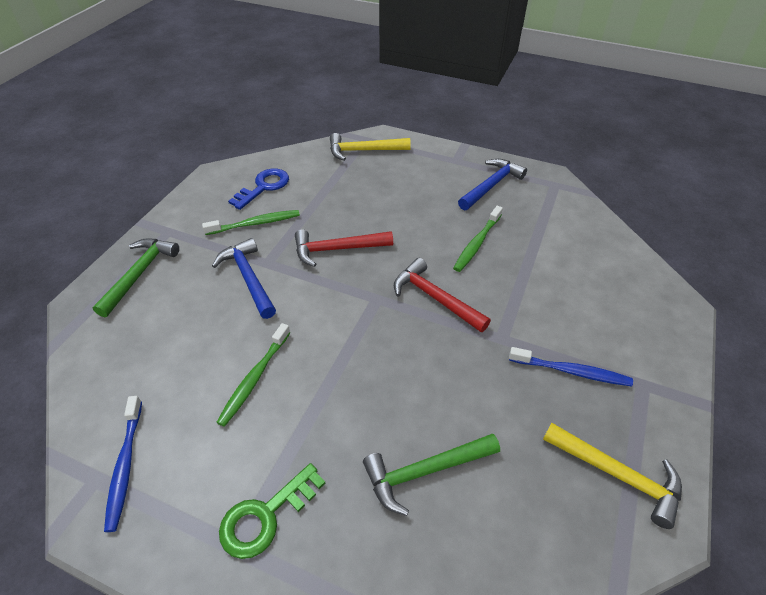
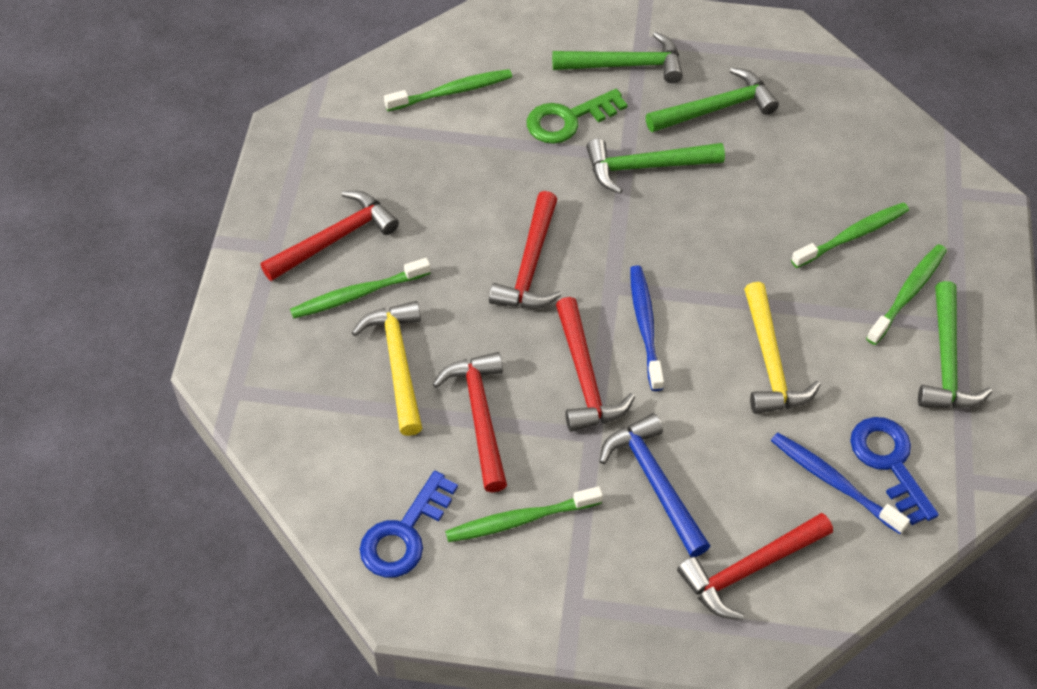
blue hammer: [212,238,276,319] [458,159,527,210] = 2 -> [599,413,710,557] = 1
blue key: [228,168,289,210] = 1 -> [360,471,458,578] [850,417,939,525] = 2
green hammer: [92,238,179,317] [363,433,500,516] = 2 -> [552,32,683,83] [586,139,725,194] [646,67,779,132] [918,281,992,408] = 4
green toothbrush: [202,210,300,235] [216,323,291,427] [453,206,503,272] = 3 -> [290,258,431,319] [384,69,512,111] [445,486,603,542] [791,202,909,268] [866,244,947,345] = 5
red hammer: [295,229,393,267] [394,258,491,332] = 2 -> [261,191,399,281] [433,352,507,492] [489,191,561,308] [556,297,635,432] [677,513,833,620] = 5

